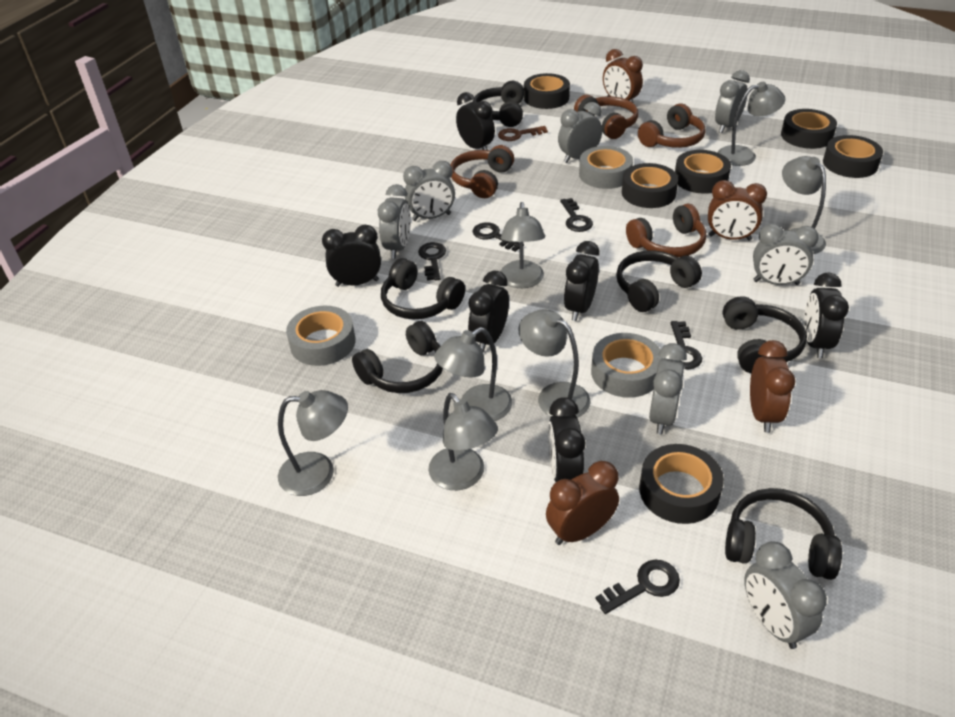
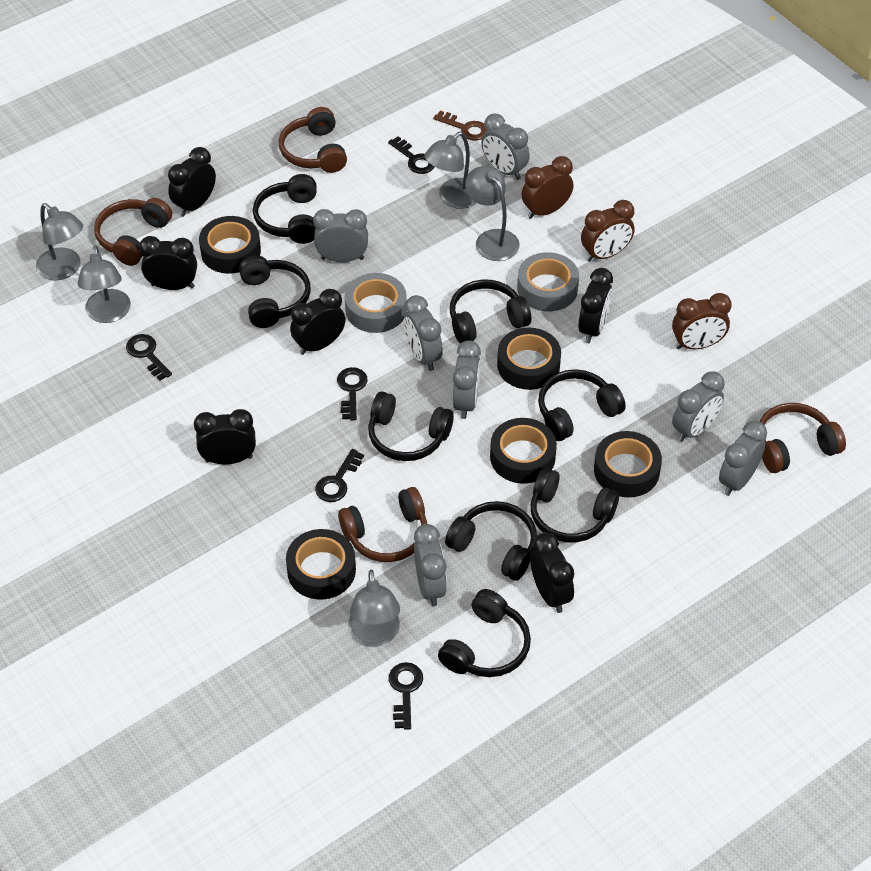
black headphones: [352,321,443,393] [381,258,465,319] [473,81,524,127] [616,250,702,312] [723,296,807,373] [725,488,842,580] = 6 -> [239,255,311,328] [253,174,317,244] [368,391,454,461] [438,589,531,677] [445,501,537,581] [450,279,531,344] [531,468,619,542] [538,369,626,441] = 8
black tape: [524,73,570,109] [622,163,678,208] [639,444,724,524] [675,150,731,194] [781,109,837,149] [823,135,883,178] = 6 -> [199,216,261,274] [286,529,356,600] [490,418,557,484] [497,327,561,390] [594,431,662,497] = 5
brown clock: [546,461,619,545] [603,49,643,103] [708,180,767,241] [750,340,795,433] = 4 -> [522,156,573,219] [581,200,635,262] [672,293,732,349] = 3
grey lamp: [278,390,348,496] [428,393,498,490] [434,327,512,421] [500,202,545,288] [518,309,590,418] [717,82,785,166] [782,156,826,254] = 7 -> [36,203,83,280] [78,246,131,323] [348,570,400,647] [424,132,477,209] [465,166,520,261] = 5
grey tape: [286,306,356,366] [579,146,633,189] [591,333,663,398] = 3 -> [345,273,407,333] [517,252,579,311] = 2

